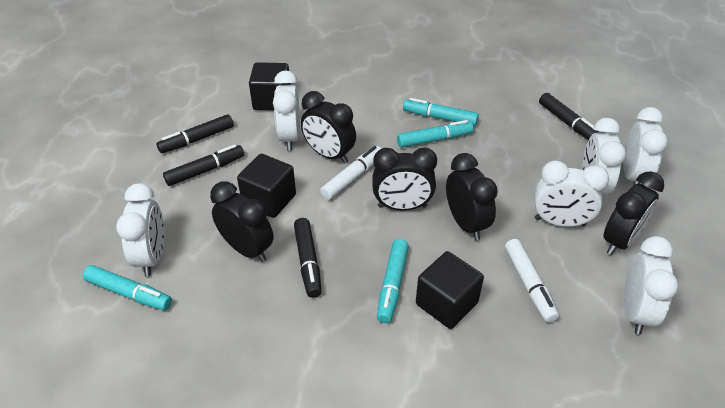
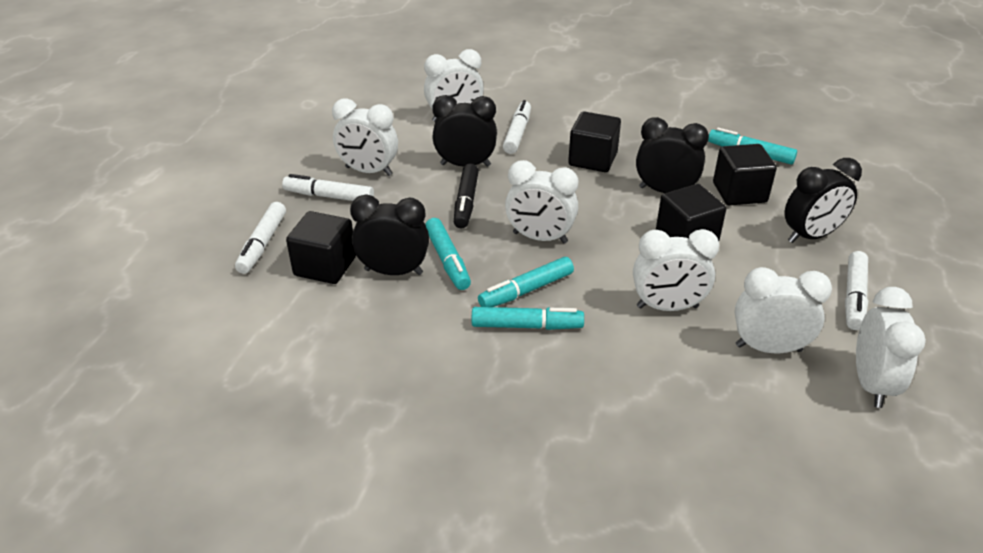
black clock: [210,181,274,262] [301,91,356,164] [372,147,437,211] [446,153,498,241] [603,171,664,255] = 5 -> [350,195,429,275] [432,95,497,167] [636,117,709,193] [784,158,862,243] = 4
black cube: [237,154,296,218] [249,62,291,111] [416,251,484,329] = 3 -> [286,211,356,284] [568,111,621,172] [656,184,726,241] [713,144,777,205] = 4
black marker: [157,114,234,153] [163,145,244,186] [294,218,322,298] [539,93,599,140] = 4 -> [454,163,479,228] = 1
white marker: [320,146,381,200] [505,239,559,323] = 2 -> [235,202,286,274] [282,174,374,201] [503,100,531,154] [845,251,868,330] = 4

